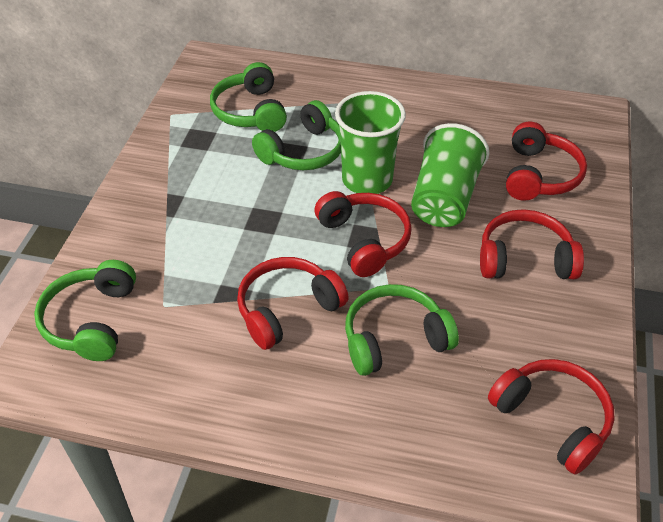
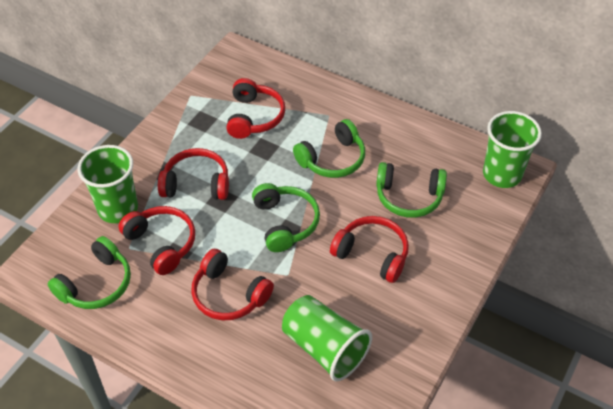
green cup: [335,91,406,194] [411,123,489,227] = 2 -> [78,145,138,223] [282,295,372,381] [483,111,542,188] = 3

